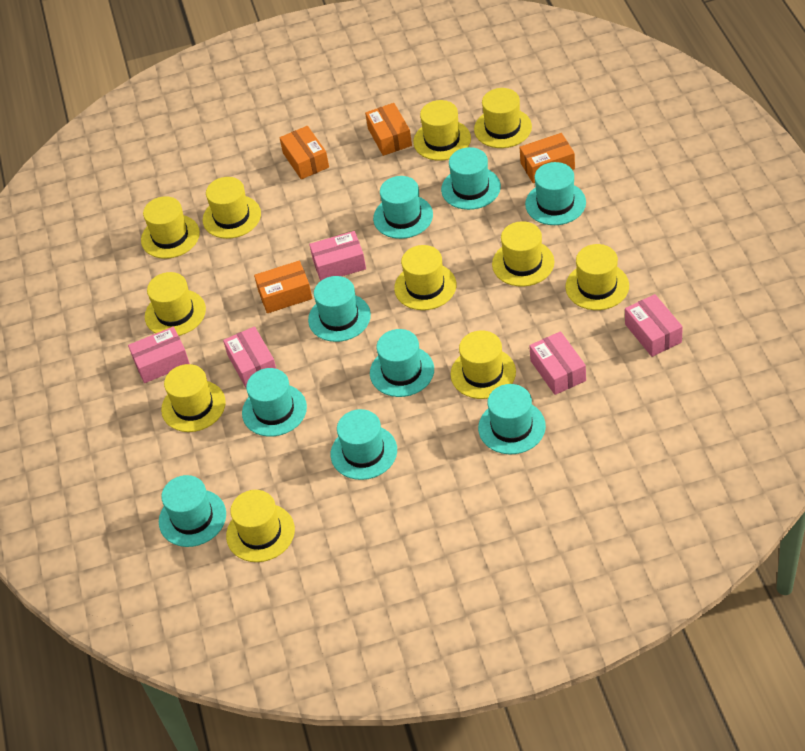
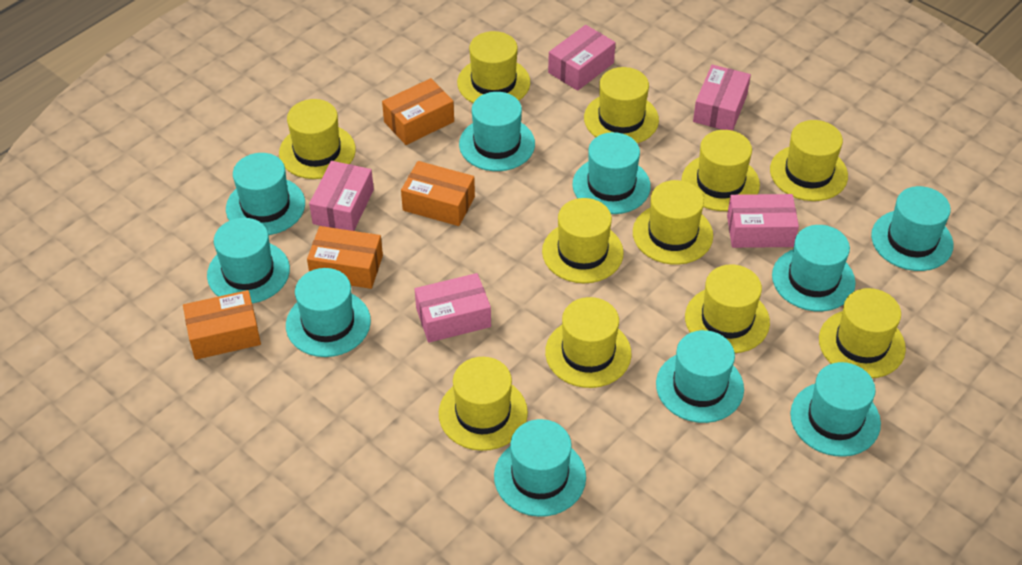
turquoise hat: [159,475,226,547] [242,368,307,437] [308,276,371,342] [331,409,397,480] [370,329,434,397] [373,176,433,239] [441,147,501,210] [478,384,546,454] [525,162,586,225] = 9 -> [207,218,290,304] [226,153,305,235] [286,268,371,357] [459,92,535,171] [494,419,586,517] [573,132,651,214] [656,330,744,423] [772,225,856,312] [790,362,881,457] [871,186,953,271] = 10

